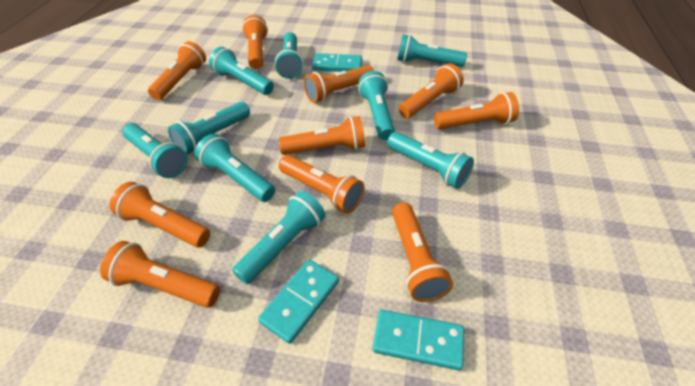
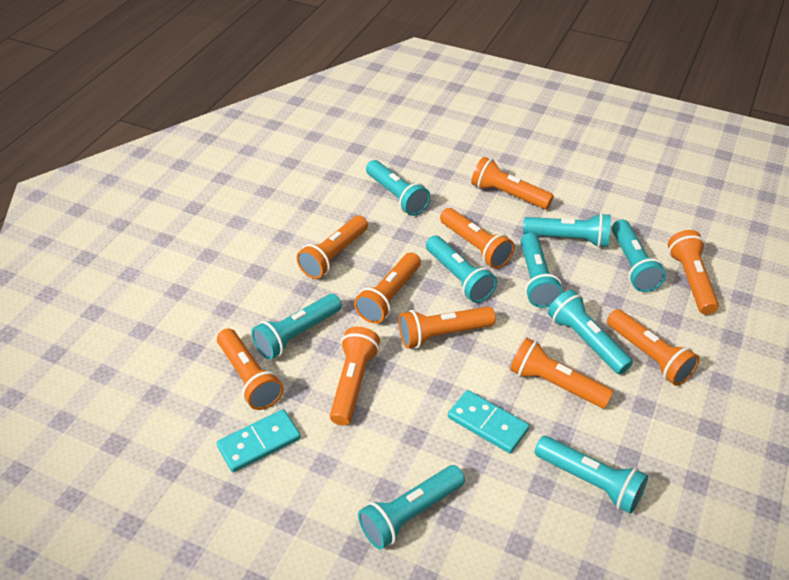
turquoise domino: [258,260,339,344] [312,53,362,72] [373,310,464,370] = 3 -> [216,409,301,472] [448,390,529,453] = 2

